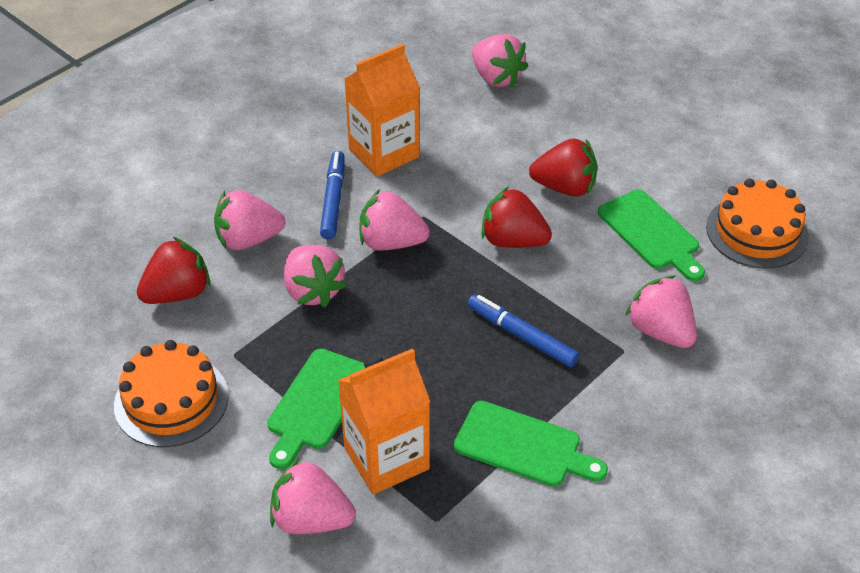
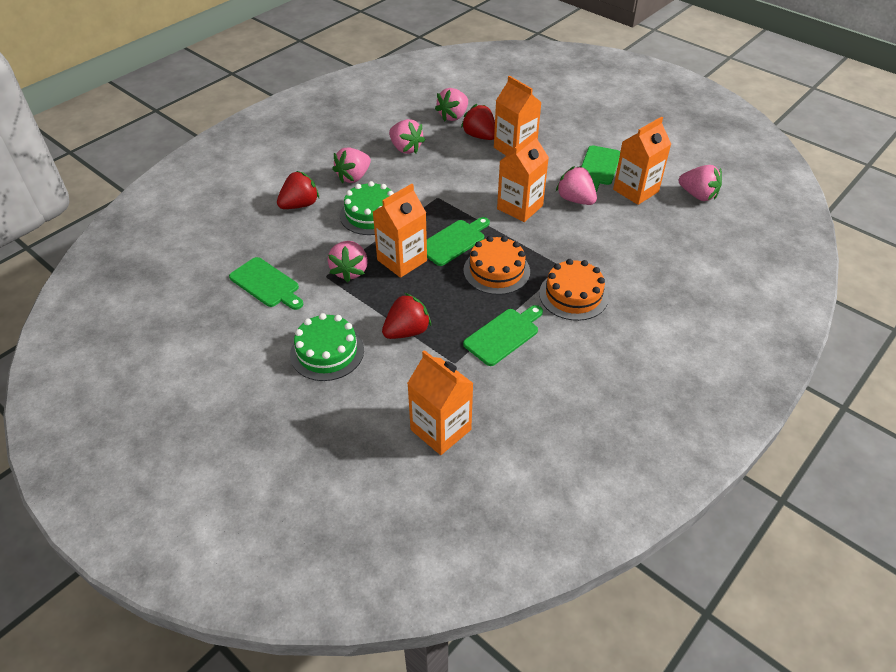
blue marker: [320,151,345,239] [468,294,579,367] = 2 -> none = 0
green cake: none = 0 -> [290,313,364,381] [340,181,394,235] = 2
green cutting board: [267,349,365,469] [454,401,608,487] [598,190,705,281] = 3 -> [229,257,303,310] [427,217,490,266] [463,305,543,366] [582,145,620,192] = 4
orange carton: [338,348,430,495] [344,44,420,177] = 2 -> [373,184,427,278] [407,350,474,455] [494,76,542,156] [497,131,549,222] [613,117,671,205] = 5

